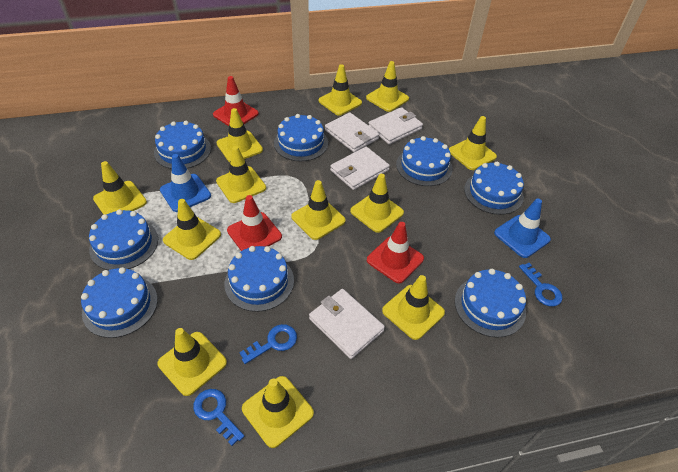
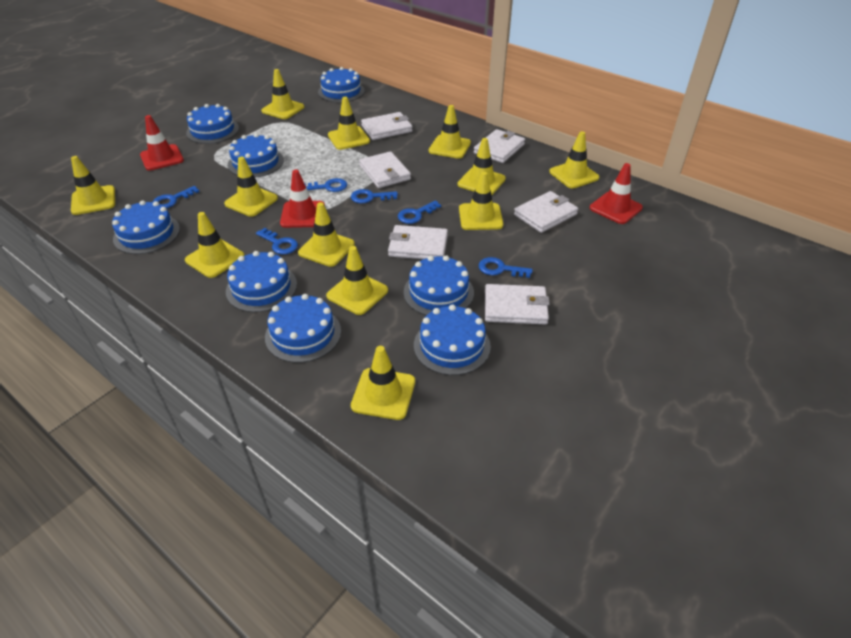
blue key: [193,389,244,446] [239,324,297,364] [519,263,562,307] = 3 -> [153,186,199,208] [256,228,298,254] [304,178,347,192] [351,189,398,203] [398,200,441,224] [479,257,533,278] = 6
blue traffic cone: [160,154,211,212] [494,198,551,258] = 2 -> none = 0
white wallet: [309,289,385,359] [325,112,379,152] [330,147,390,190] [368,107,423,144] = 4 -> [359,151,411,188] [361,112,413,140] [388,225,448,259] [474,129,525,163] [485,284,550,325] [514,191,578,233] = 6

